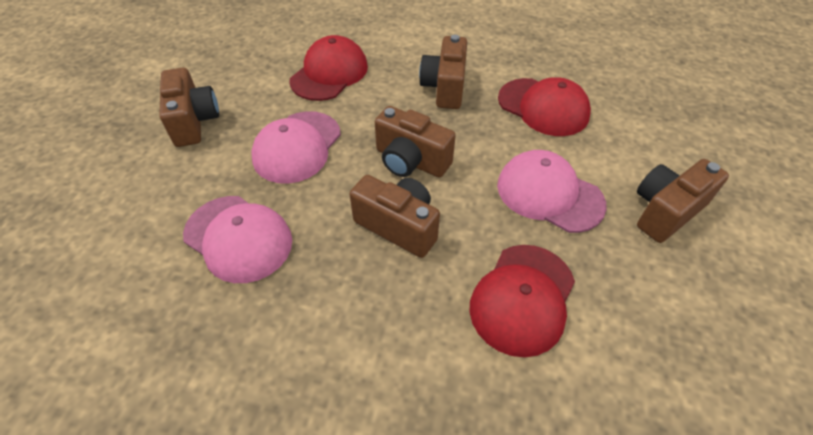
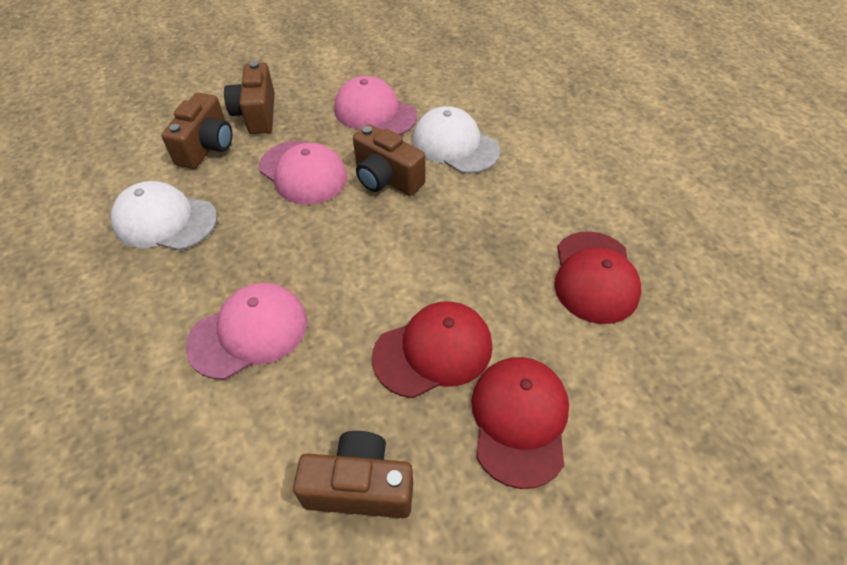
brown camera: [159,67,219,147] [350,175,440,258] [375,106,456,178] [419,35,467,109] [637,159,729,243] = 5 -> [161,93,232,169] [224,61,275,134] [293,431,413,518] [353,124,425,196] = 4
white cap: none = 0 -> [111,181,217,250] [413,106,500,174] = 2

